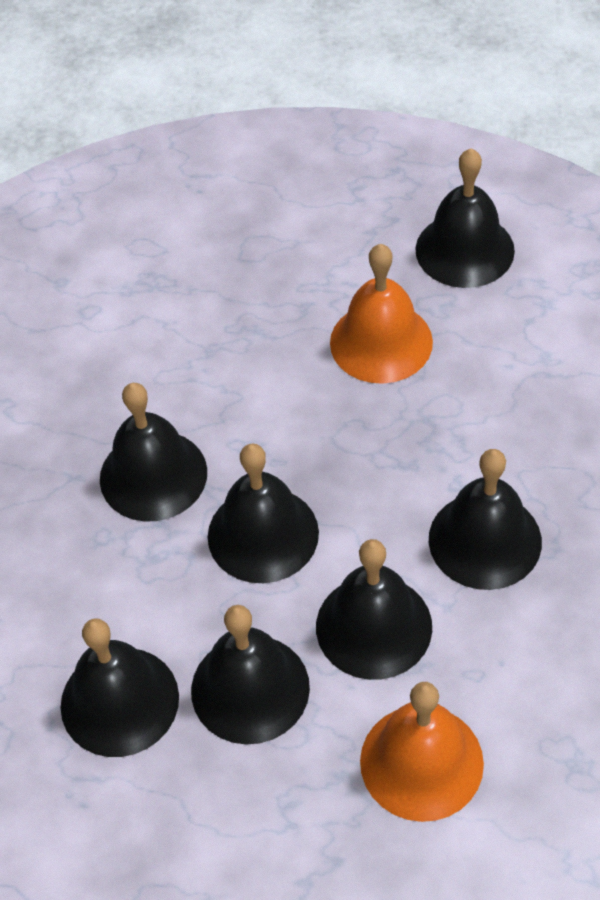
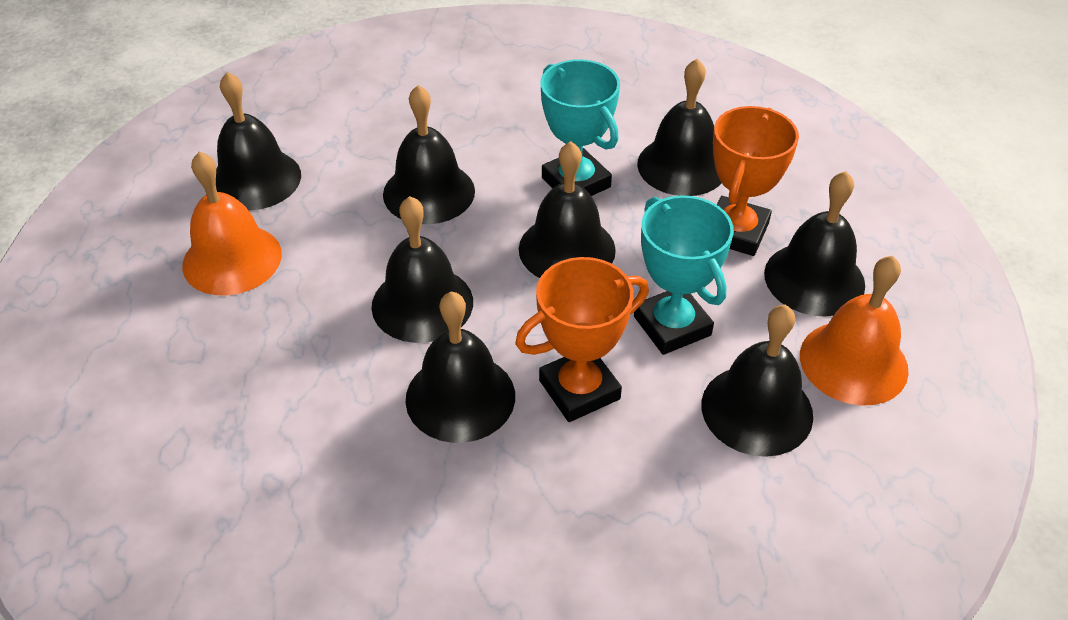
black bell: [61,618,179,757] [100,383,207,522] [191,605,310,744] [208,444,319,583] [316,539,432,680] [415,148,515,288] [429,449,542,590] = 7 -> [216,72,301,211] [372,196,473,343] [383,85,475,224] [406,291,515,443] [519,141,616,278] [637,59,722,196] [702,305,813,457] [764,171,865,317] = 8
orange trophy: none = 0 -> [515,257,649,422] [713,106,799,256] = 2
turquoise trophy: none = 0 -> [540,59,620,196] [634,195,734,355] = 2

